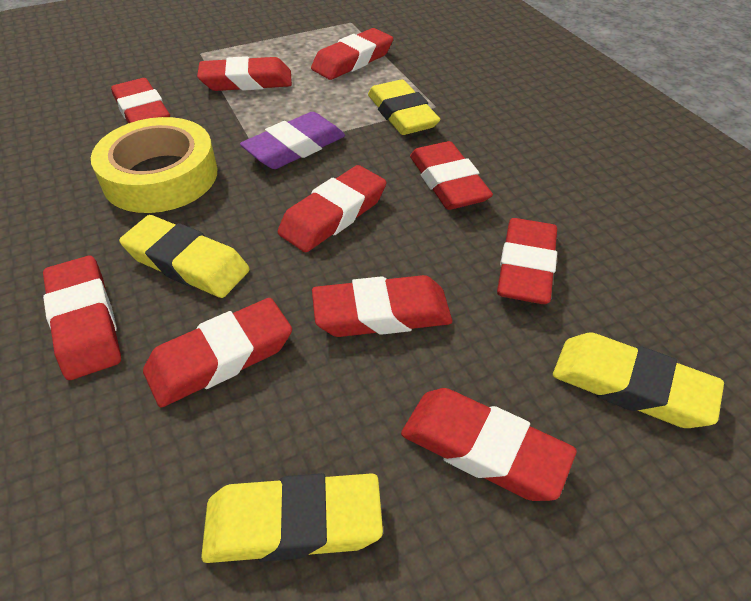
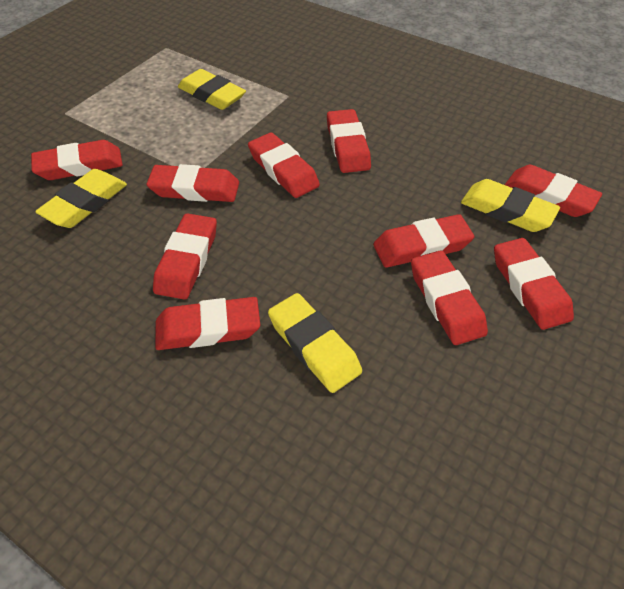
purple eraser: [240,112,345,169] = 1 -> none = 0
yellow tape: [91,117,217,213] = 1 -> none = 0

